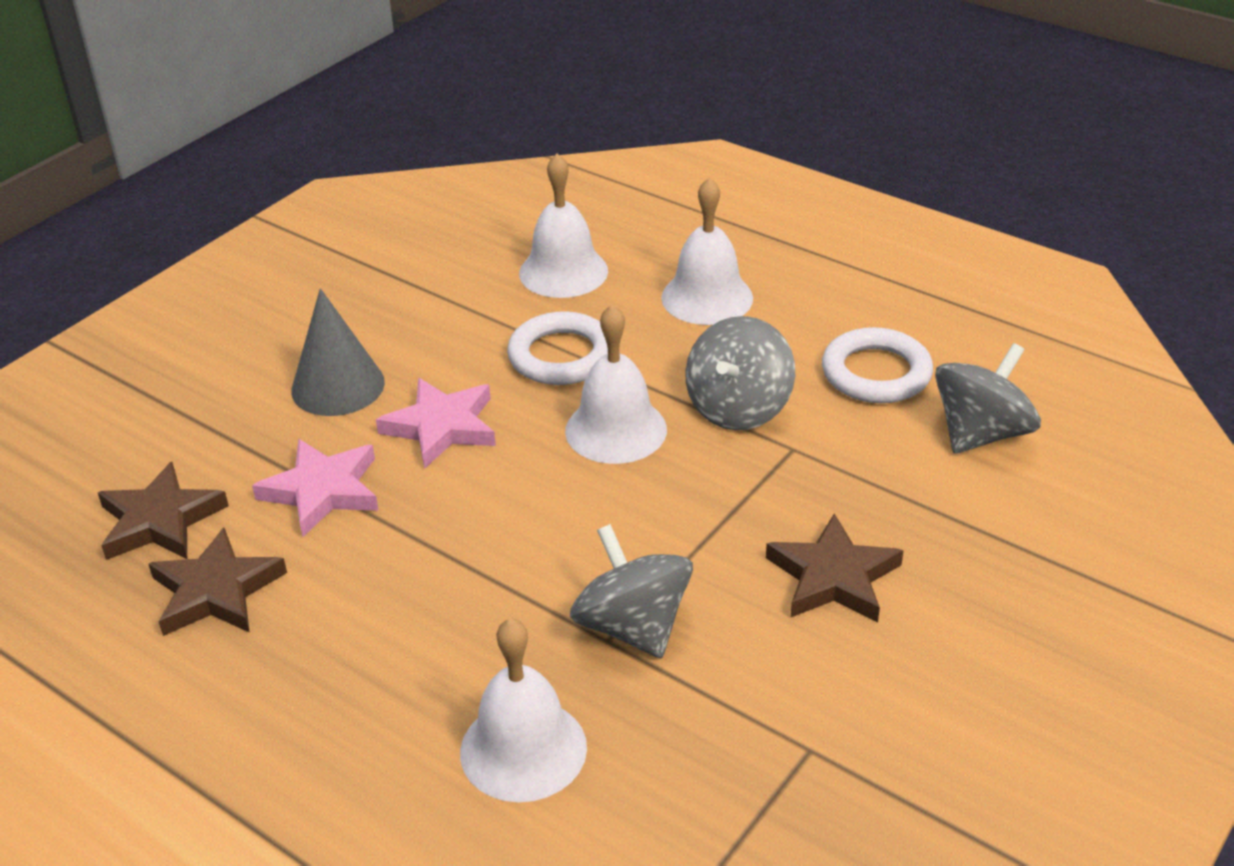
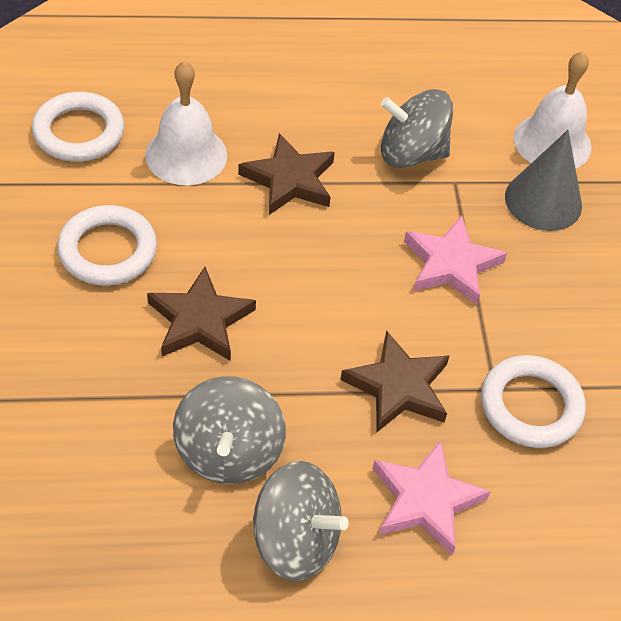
white bell: [460,618,587,802] [519,154,608,298] [565,305,667,464] [661,177,753,325] = 4 -> [145,61,227,185] [514,51,591,169] = 2
white ring: [507,311,608,385] [822,327,933,403] = 2 -> [32,92,124,162] [57,205,157,286] [481,355,586,448] = 3

